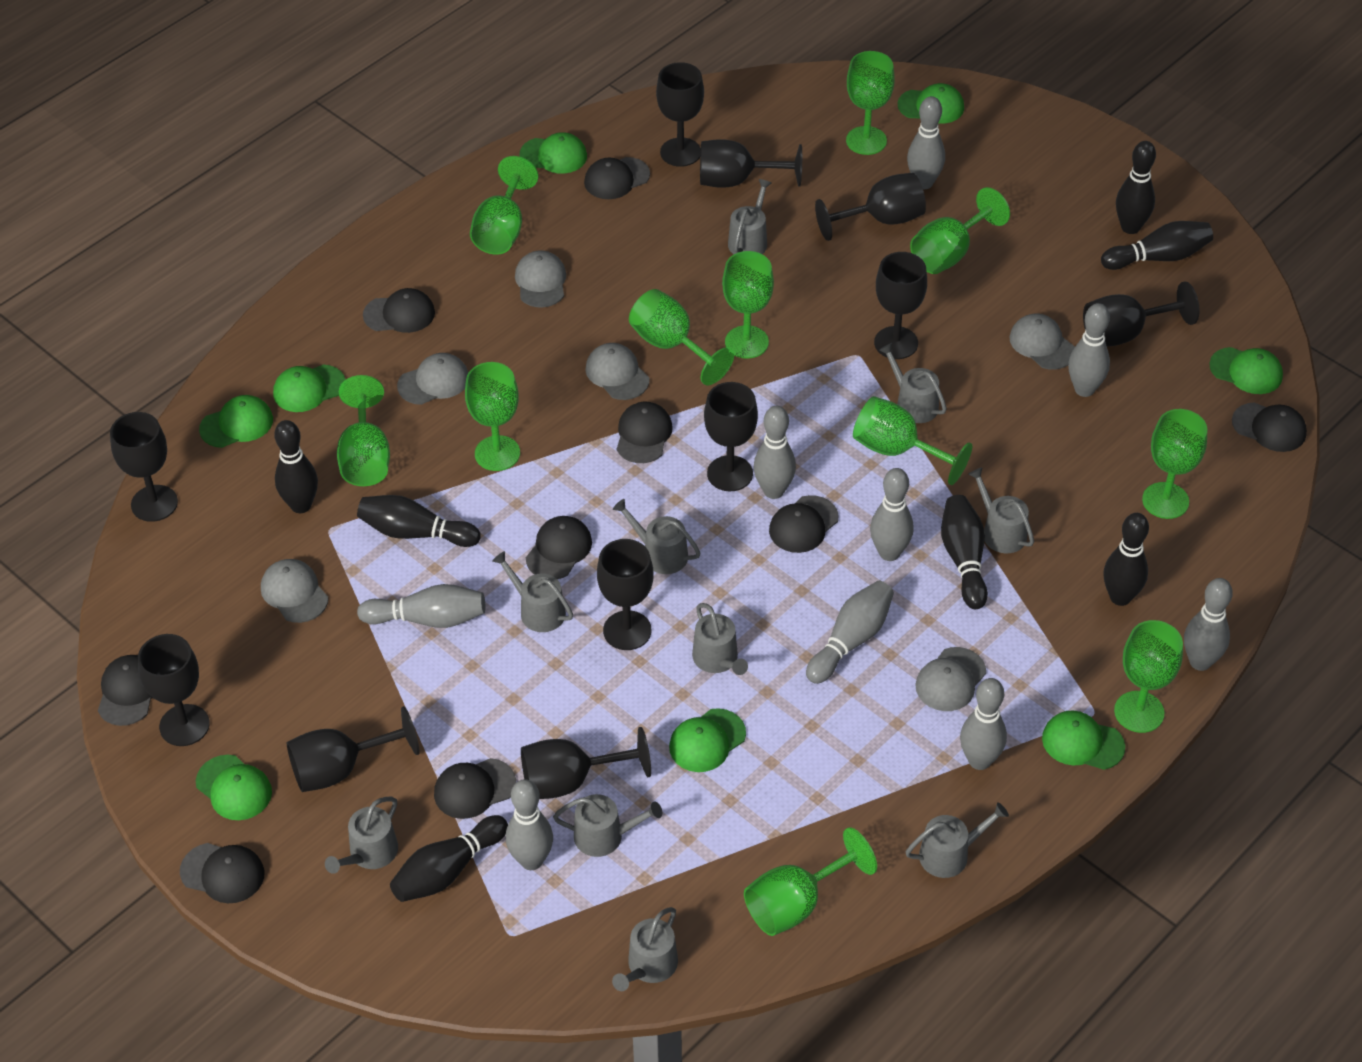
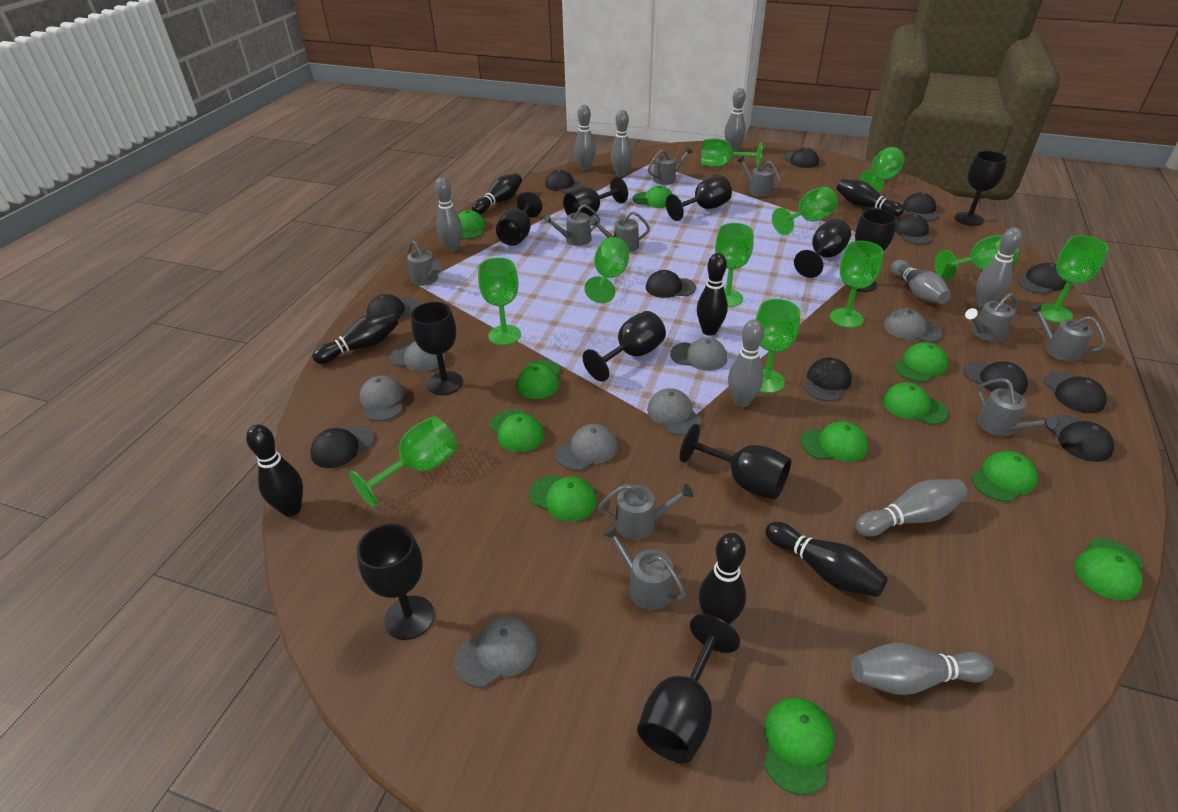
black cap: [98,655,152,726] [180,843,264,903] [363,288,435,333] [434,758,516,819] [526,516,592,579] [584,157,650,199] [617,402,673,463] [769,495,839,553] [1232,402,1307,452] = 9 -> [310,425,375,468] [367,294,419,320] [545,170,582,193] [646,270,696,298] [782,148,819,168] [804,357,852,401] [895,214,932,244] [903,192,939,221] [963,361,1028,395] [1017,263,1066,294] [1044,372,1107,413] [1047,415,1114,462] = 12
green cap: [196,755,272,820] [199,395,273,448] [273,365,346,412] [520,132,587,174] [669,708,746,772] [897,83,964,124] [1042,711,1125,770] [1209,347,1283,394] = 8 -> [458,210,485,239] [489,409,544,452] [516,360,561,399] [529,475,597,522] [633,186,672,208] [764,698,834,795] [801,421,868,462] [882,382,948,425] [894,342,948,382] [972,451,1038,502] [1074,538,1143,600] = 11
grey cap: [261,559,328,623] [397,353,468,405] [515,250,566,307] [585,343,649,400] [915,647,986,711] [1009,314,1075,369] = 6 -> [359,375,404,421] [390,341,445,372] [455,617,537,688] [555,424,618,471] [647,388,702,436] [670,338,727,371] [884,309,942,342] = 7

